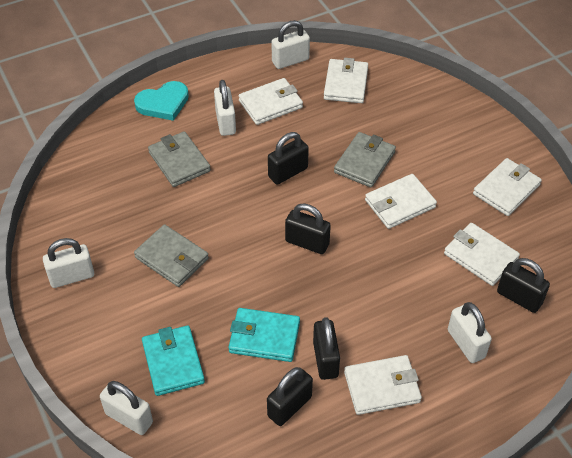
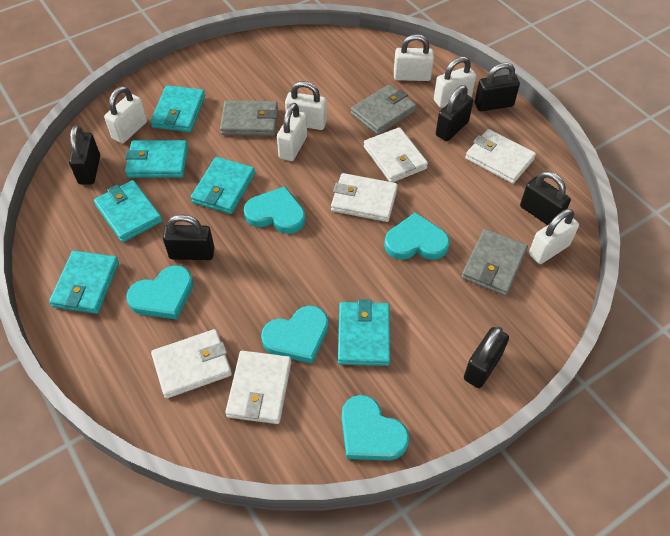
black padlock: [267,367,313,426] [268,132,309,185] [285,203,331,254] [313,317,340,380] [497,258,550,313] = 5 -> [69,125,100,185] [163,214,215,260] [436,85,473,141] [464,327,509,388] [475,63,520,111] [520,171,571,225] = 6
turquoise heart: [134,81,189,121] = 1 -> [126,265,193,319] [244,186,305,234] [261,306,328,364] [342,395,409,460] [384,212,450,260] = 5
turquoise wallet: [142,325,205,396] [229,308,300,362] = 2 -> [49,251,119,314] [94,180,162,242] [125,140,188,178] [150,85,205,132] [191,157,255,214] [338,299,390,366] = 6
white padlock: [43,238,94,288] [100,381,153,435] [214,80,236,136] [271,20,310,69] [448,302,492,363] = 5 -> [104,86,147,143] [277,103,307,161] [285,81,327,130] [394,34,434,81] [434,56,476,108] [529,209,579,264] = 6
white wallet: [239,78,303,125] [324,58,368,103] [344,355,422,415] [365,174,437,229] [444,223,520,286] [473,158,542,216] = 6 -> [151,329,232,399] [225,351,291,424] [331,173,398,222] [364,127,428,182] [465,129,536,184] = 5

